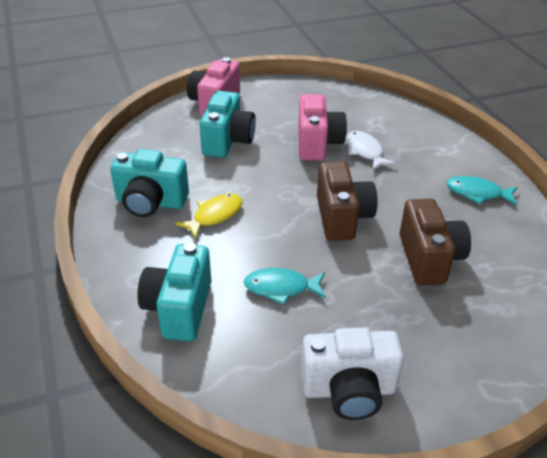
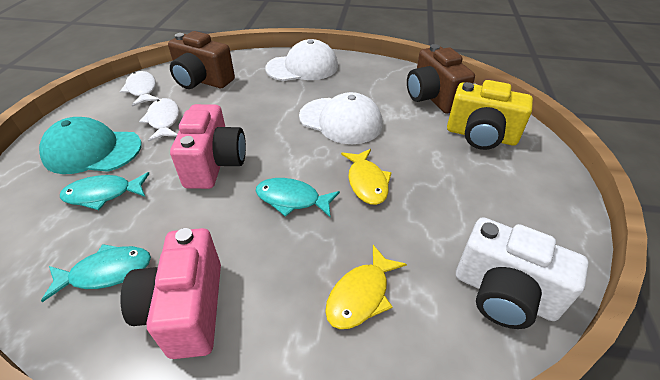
turquoise camera: [110,149,189,217] [137,243,211,341] [200,91,256,158] = 3 -> none = 0
turquoise cap: none = 0 -> [39,117,142,174] = 1
turquoise fish: [244,268,326,305] [446,176,517,206] = 2 -> [41,244,151,302] [60,172,150,210] [256,178,340,218] = 3
white cap: none = 0 -> [265,39,338,81] [299,92,383,144] = 2
white fish: [347,131,396,171] = 1 -> [120,71,159,107] [139,98,179,142] = 2
yellow camera: none = 0 -> [447,80,533,150] = 1
yellow fish: [175,194,242,239] = 1 -> [325,245,407,329] [341,149,392,205] = 2

